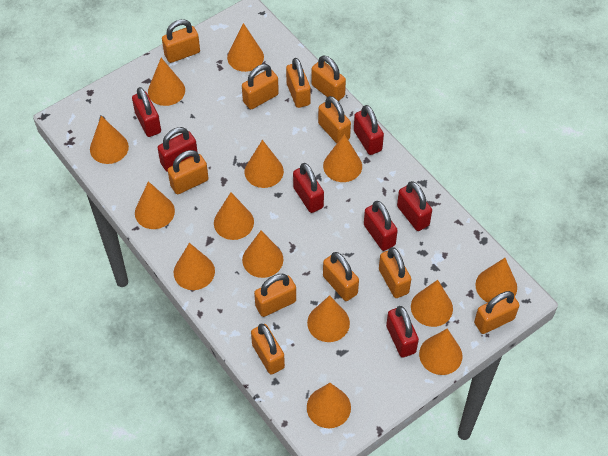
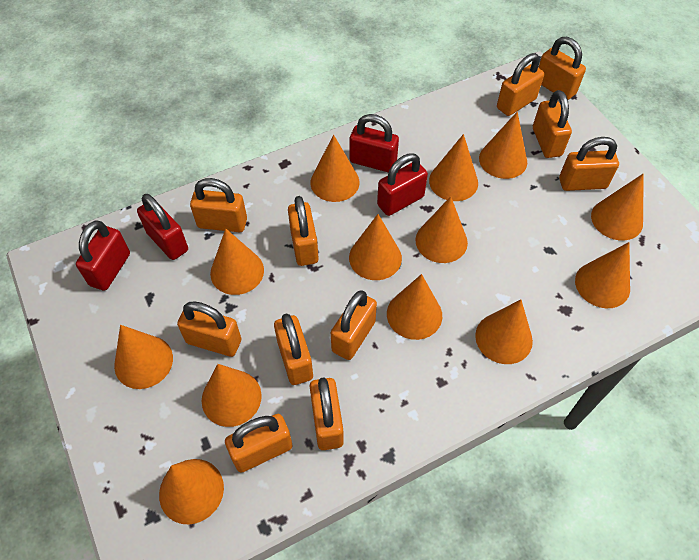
orange cone: [90,116,129,164] [135,181,175,229] [148,58,185,106] [174,243,215,290] [214,192,254,240] [227,23,264,72] [242,231,283,278] [245,140,284,188] [307,295,350,342] [307,383,351,428] [323,134,362,182] [411,280,453,327] [419,329,462,375] [475,258,517,303] = 14 -> [114,325,173,389] [159,459,224,524] [202,364,262,427] [210,228,264,295] [310,135,360,202] [349,214,402,280] [387,274,442,340] [416,196,468,263] [429,134,478,201] [475,299,533,364] [479,112,527,179] [575,242,630,308] [591,173,644,240] = 13
red padlock: [132,87,161,137] [158,127,198,172] [293,163,324,213] [354,105,384,155] [364,201,398,251] [386,306,419,358] [397,181,432,231] = 7 -> [76,220,130,291] [137,194,188,260] [350,114,399,172] [377,153,428,216] = 4

